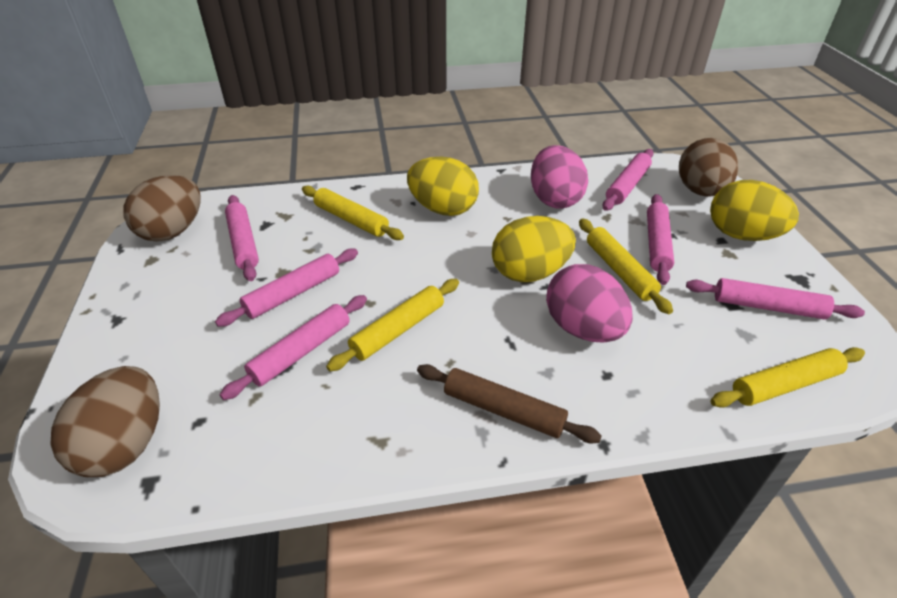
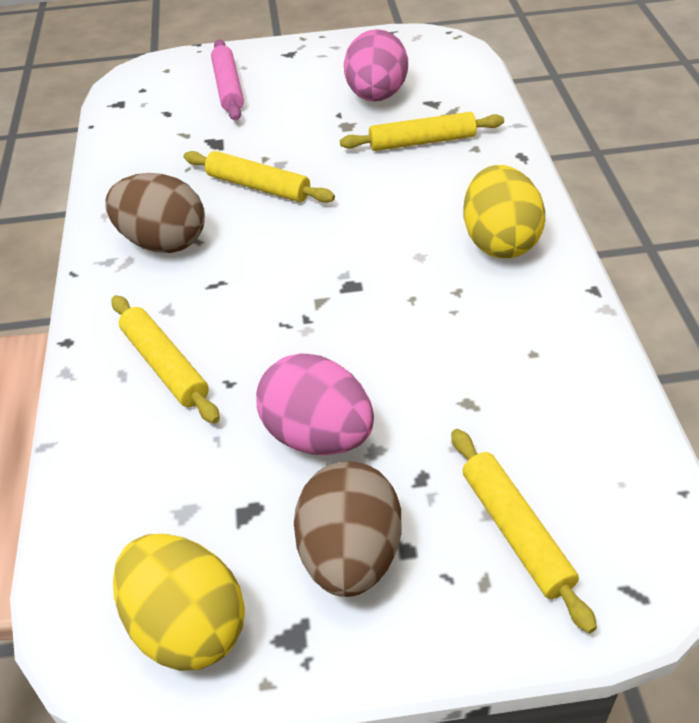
brown egg: [50,366,160,477] [123,175,200,242] [679,138,738,197] = 3 -> [106,173,205,253] [294,461,401,597] = 2
brown rolling pin: [417,364,602,444] = 1 -> none = 0
pink rolling pin: [215,248,358,327] [220,295,367,400] [225,195,259,281] [602,149,654,211] [647,194,674,285] [686,278,865,320] = 6 -> [211,39,244,121] = 1
yellow egg: [407,156,479,216] [492,216,576,282] [710,180,799,241] = 3 -> [113,534,245,671] [463,165,545,258] = 2

